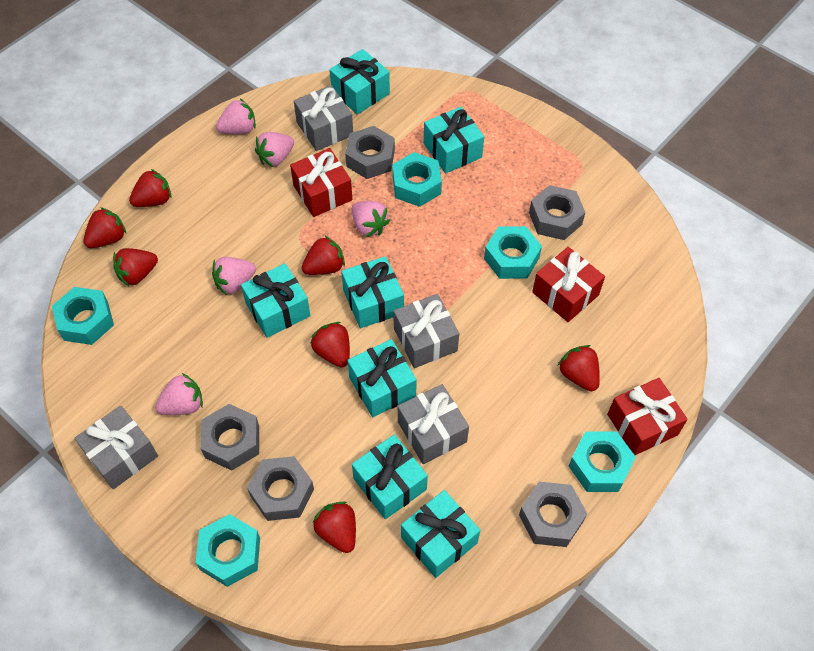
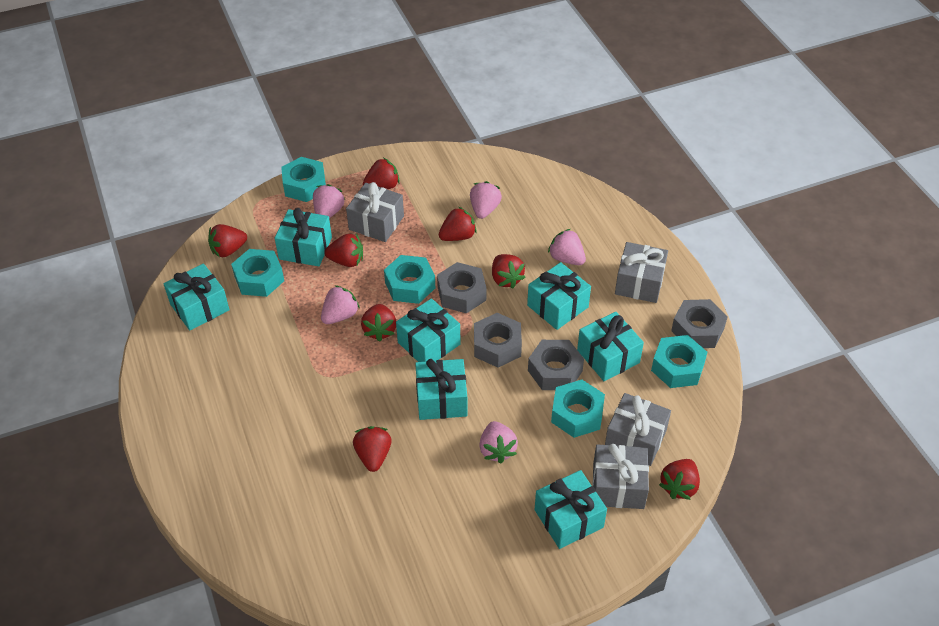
grey nut: [201,404,259,471] [247,456,314,521] [345,126,395,179] [519,482,587,547] [529,185,586,240] = 5 -> [437,262,486,313] [474,313,522,367] [528,340,584,390] [671,299,727,348] = 4
red gift: [290,148,353,217] [532,247,605,322] [607,378,688,455] = 3 -> none = 0
red strawberry: [83,207,126,248] [113,248,158,286] [129,169,171,207] [302,235,345,275] [311,322,350,368] [313,502,356,553] [558,345,600,391] = 7 -> [208,224,247,257] [324,234,363,267] [353,426,392,472] [361,304,396,342] [363,158,400,189] [439,207,477,241] [492,254,526,289] [659,459,700,500] = 8

